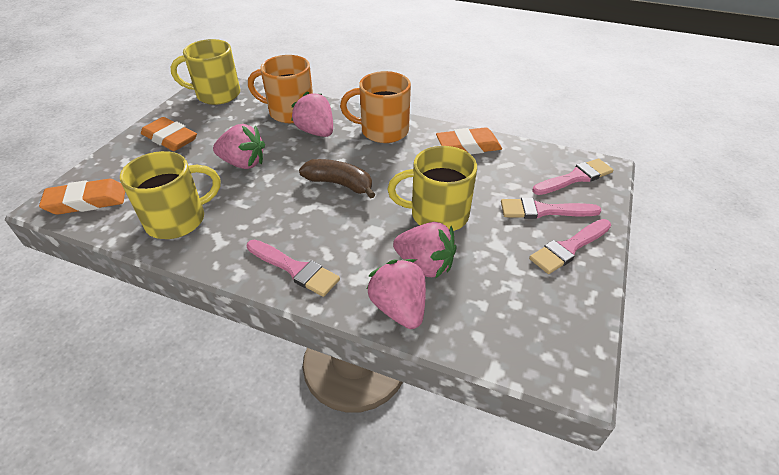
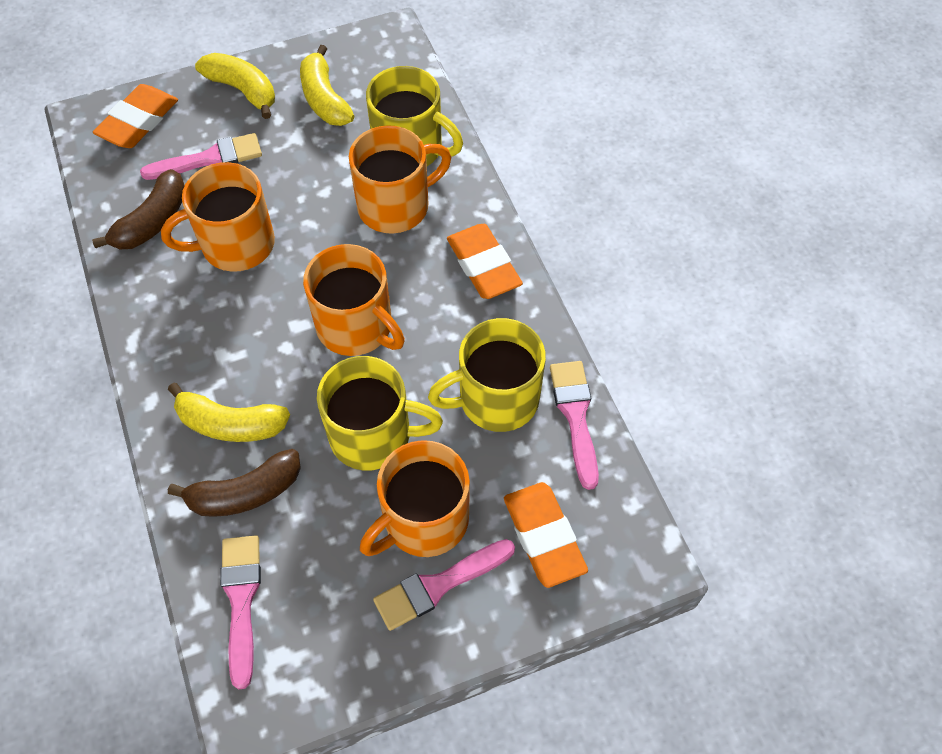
brown banana: [299,159,375,199] = 1 -> [92,169,184,249] [168,449,301,517] = 2
orange mug: [248,55,313,123] [340,71,411,143] = 2 -> [161,162,275,272] [303,244,405,356] [349,125,451,234] [360,440,470,557] = 4
pink strawberry: [213,124,265,169] [291,91,333,137] [367,259,426,329] [393,222,456,279] = 4 -> none = 0
yellow banana: none = 0 -> [168,383,290,442] [195,53,275,119] [300,45,354,126] = 3

